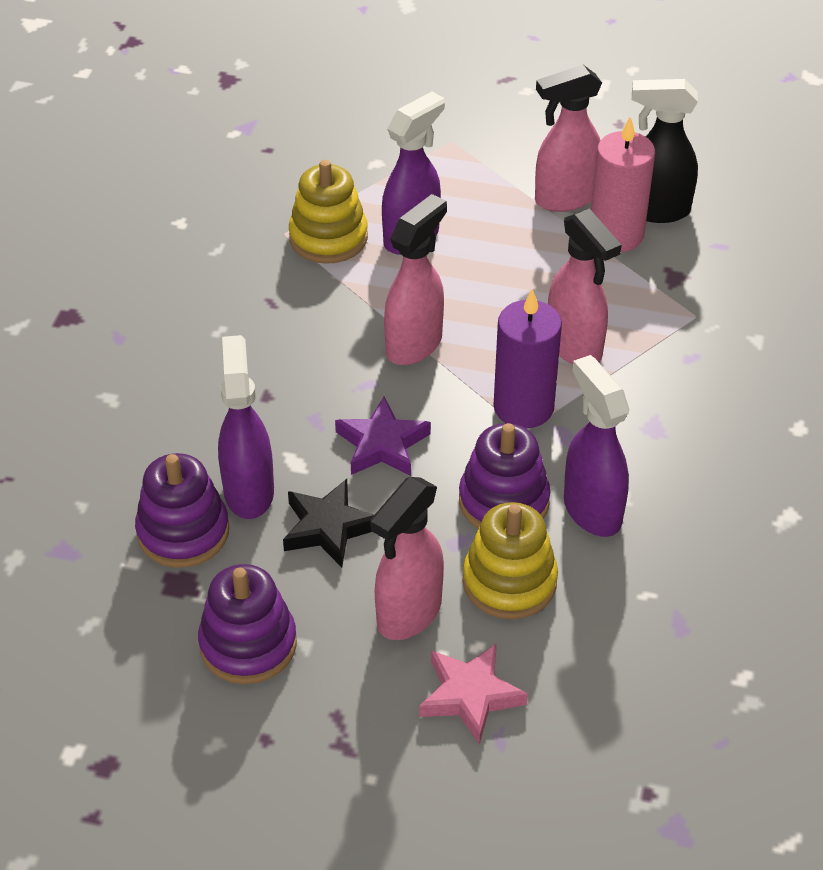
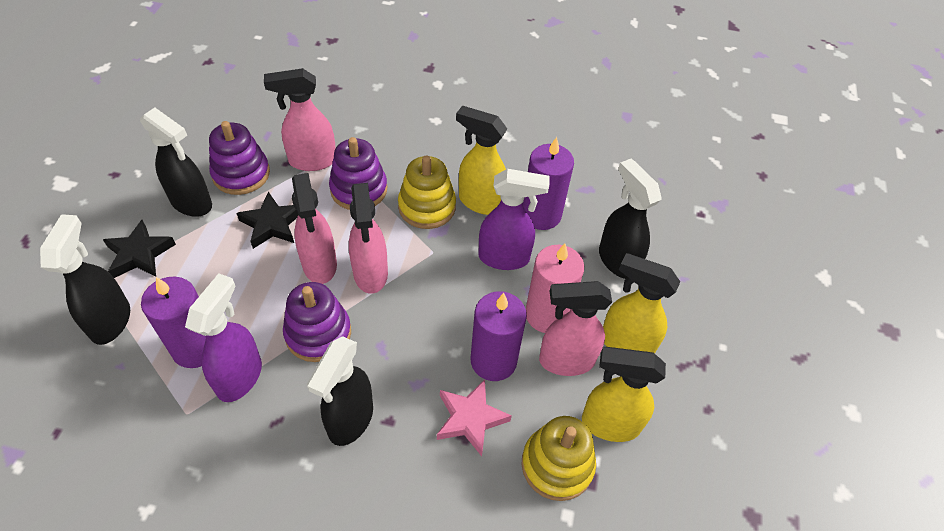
black spray bottle: [632,79,698,223] = 1 -> [40,214,130,345] [140,107,212,217] [307,336,373,446] [599,159,662,279] = 4
black star: [283,479,374,567] = 1 -> [103,220,176,278] [236,191,298,249] = 2
purple candle: [493,289,562,429] = 1 -> [141,277,206,368] [471,291,527,381] [523,137,574,230] = 3
purple spray bottle: [218,335,274,519] [382,92,445,255] [564,355,629,537] = 3 -> [185,273,262,402] [478,169,550,270] = 2
purple star: [335,397,431,476] = 1 -> none = 0
yellow spray bottle: none = 0 -> [456,105,507,215] [582,347,666,442] [603,253,680,353] = 3

